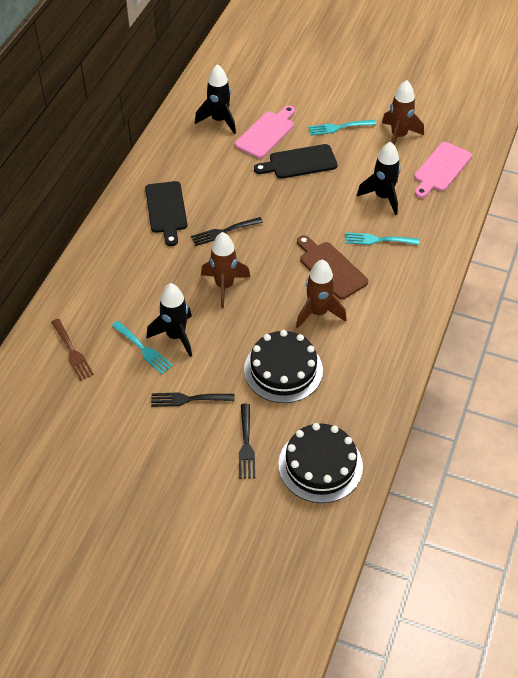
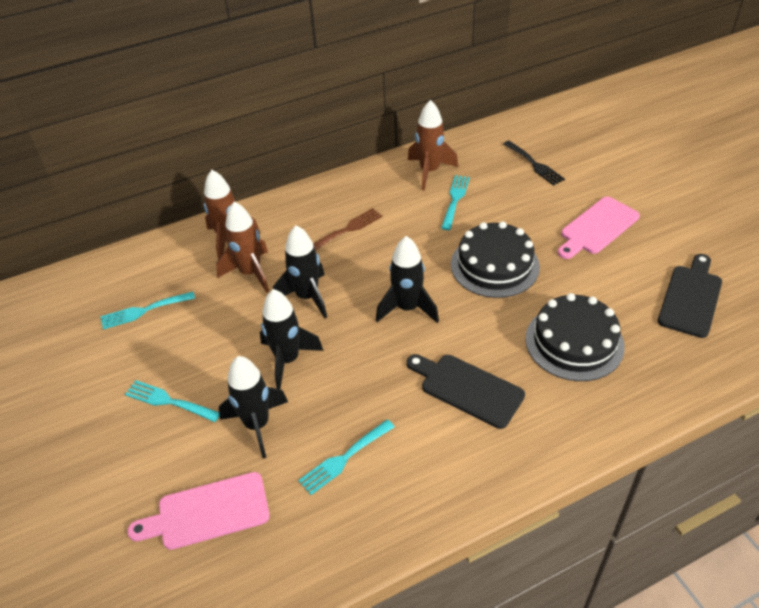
black fork: [151,393,235,407] [191,217,263,246] [239,404,255,479] = 3 -> [503,140,565,186] = 1
black rocket: [147,283,192,357] [195,64,236,134] [357,141,401,215] = 3 -> [219,356,288,458] [260,289,324,389] [273,225,327,318] [376,236,439,323] = 4
brown cutting board: [297,235,368,299] = 1 -> none = 0
turquoise fork: [112,321,173,374] [308,120,376,136] [345,232,420,245] = 3 -> [100,292,195,330] [125,380,220,422] [298,419,394,495] [441,175,470,230] = 4

